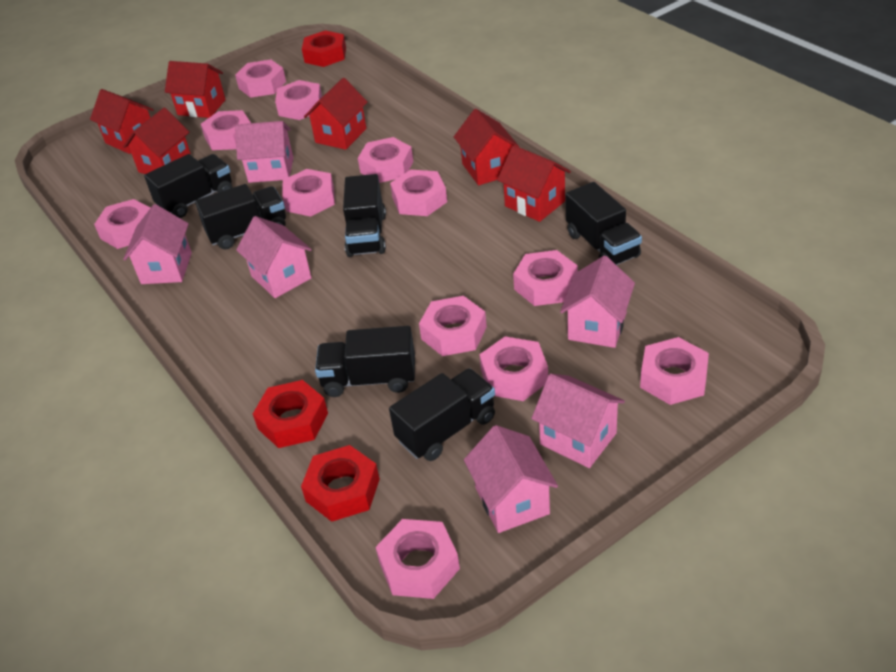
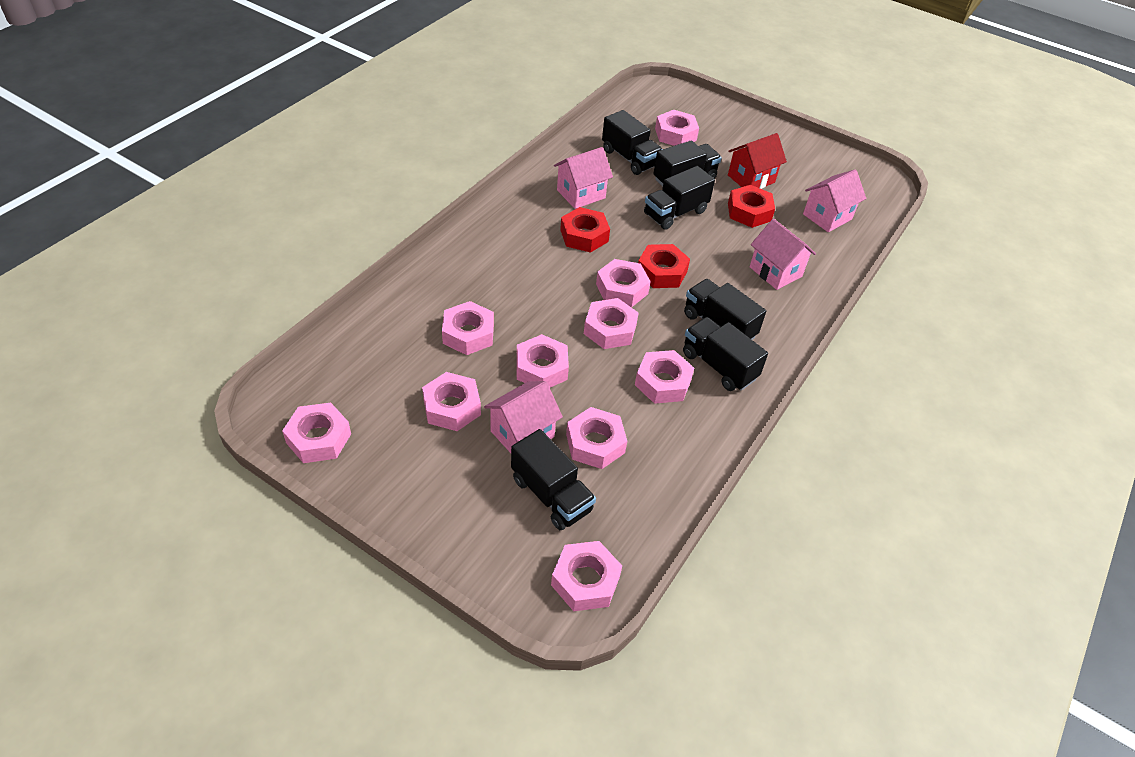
pink house: [123,204,192,284] [235,121,293,183] [236,216,312,298] [464,425,558,533] [531,373,625,468] [560,256,635,348] = 6 -> [484,381,563,453] [554,147,613,209] [750,219,816,290] [803,169,866,232] = 4
pink nut: [94,199,150,249] [201,110,251,150] [235,60,286,98] [275,80,322,120] [282,169,335,217] [358,137,413,183] [376,519,460,599] [390,170,447,216] [419,296,487,356] [479,337,548,401] [513,250,578,306] [640,337,709,405] = 12 -> [282,403,351,463] [422,372,481,431] [442,301,494,355] [517,334,569,388] [551,541,622,611] [566,407,627,469] [584,298,639,349] [596,259,651,307] [635,350,694,404] [655,110,699,146] = 10
red house: [90,89,154,154] [123,108,191,174] [165,61,226,118] [304,78,368,150] [454,109,519,185] [497,145,571,222] = 6 -> [728,133,787,189] = 1

